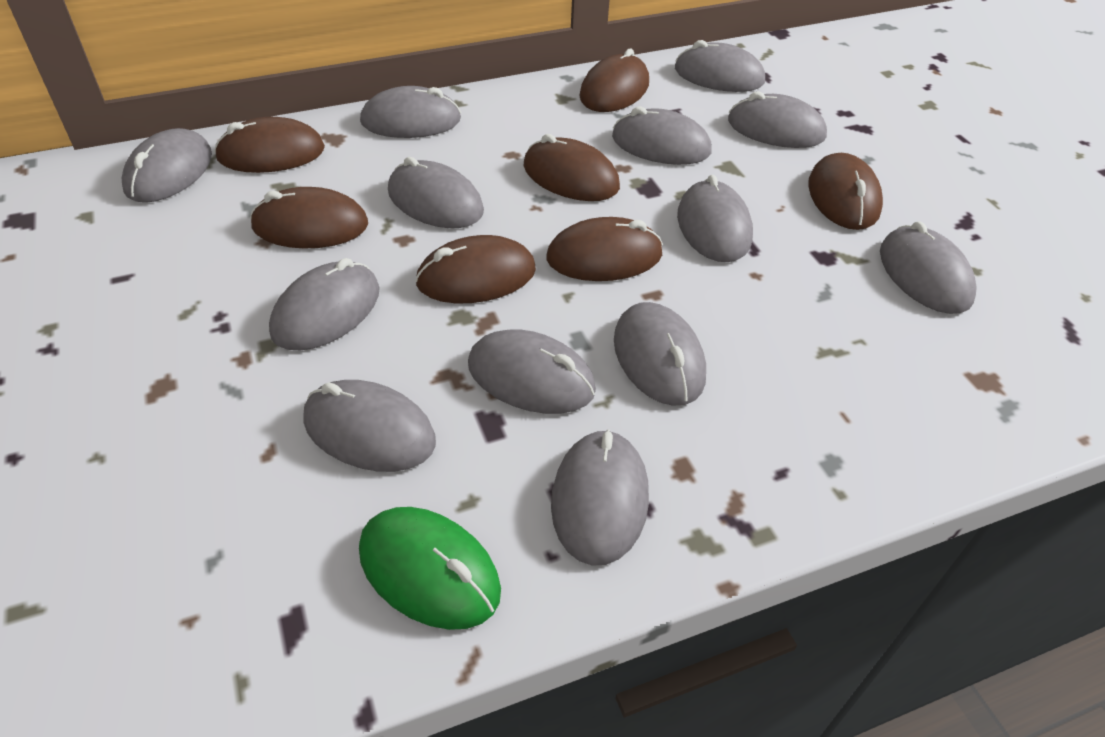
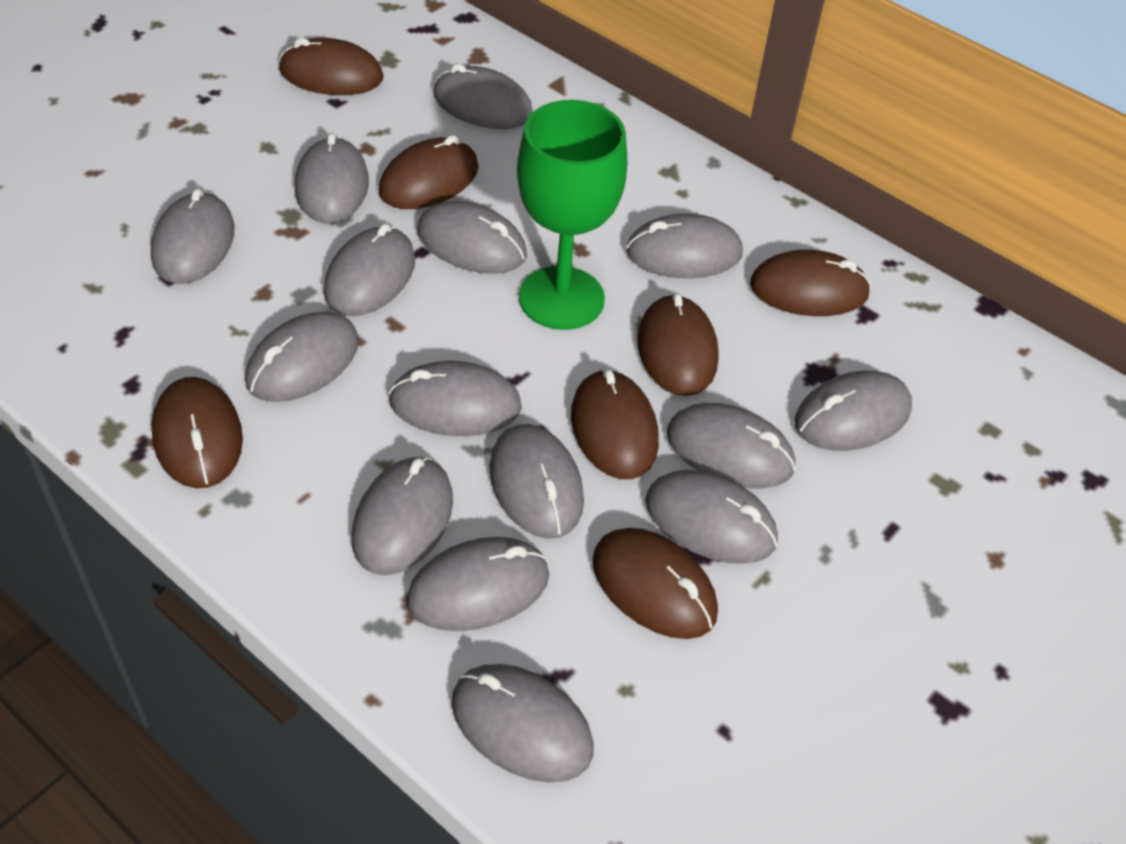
green goblet: none = 0 -> [517,100,627,330] = 1
green mouse: [359,507,501,630] = 1 -> none = 0
grey mouse: [122,128,212,203] [269,258,380,351] [303,380,436,472] [360,86,461,138] [388,157,484,228] [468,330,596,414] [551,429,649,566] [612,107,712,165] [614,302,706,406] [675,40,765,92] [677,175,753,262] [728,92,827,148] [880,221,977,314] = 13 -> [151,188,234,284] [245,312,359,402] [295,133,369,223] [324,223,415,316] [352,457,453,575] [389,361,522,436] [407,537,549,631] [417,201,527,274] [434,63,533,129] [452,664,593,783] [490,424,584,539] [626,213,743,278] [645,470,778,564] [666,403,796,488] [795,371,912,451] = 15

